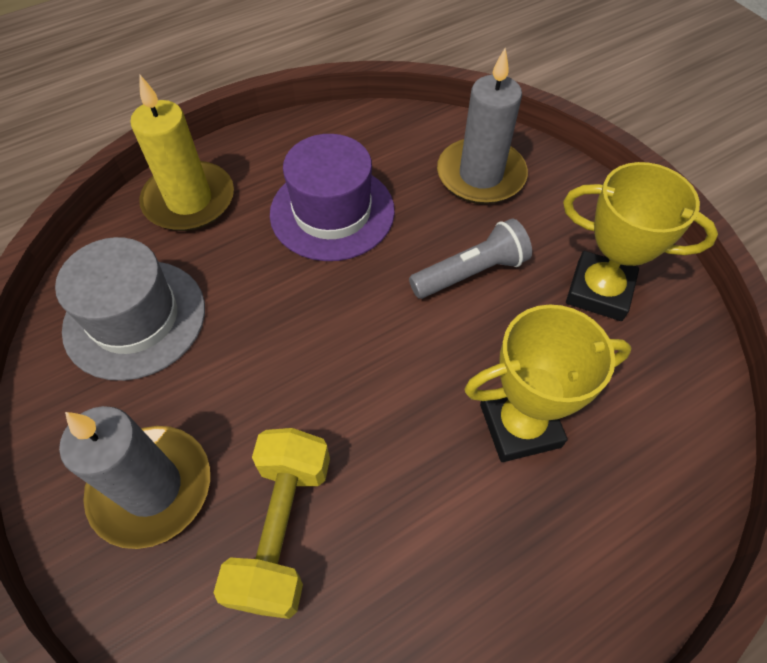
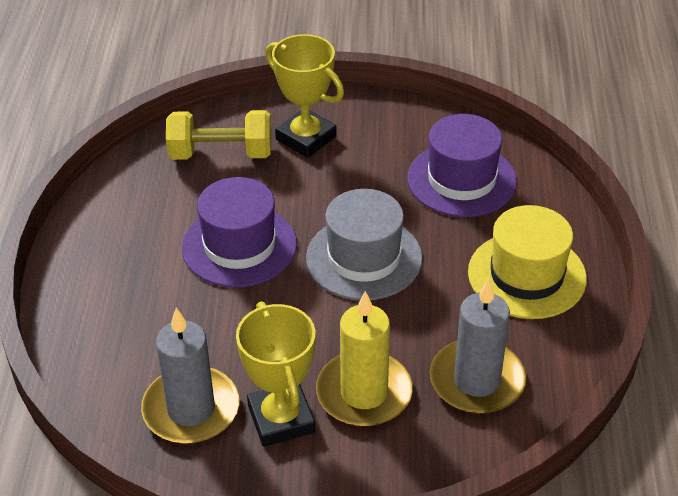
grey flashlight: [409,218,532,299] = 1 -> none = 0
purple hat: [270,134,395,261] = 1 -> [182,177,297,288] [407,114,517,217] = 2
yellow hat: none = 0 -> [468,205,587,319] = 1

